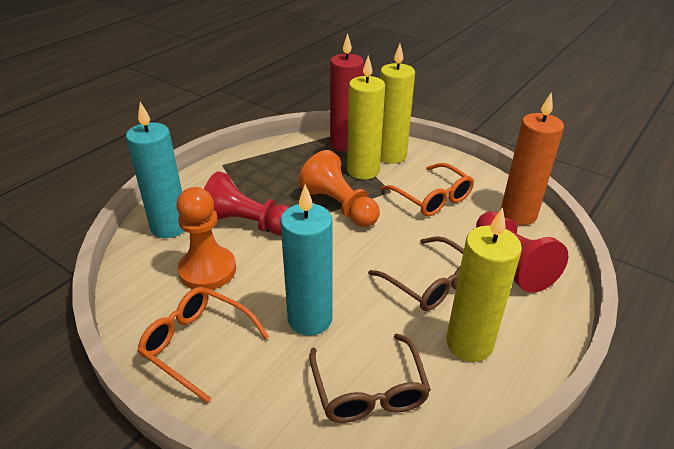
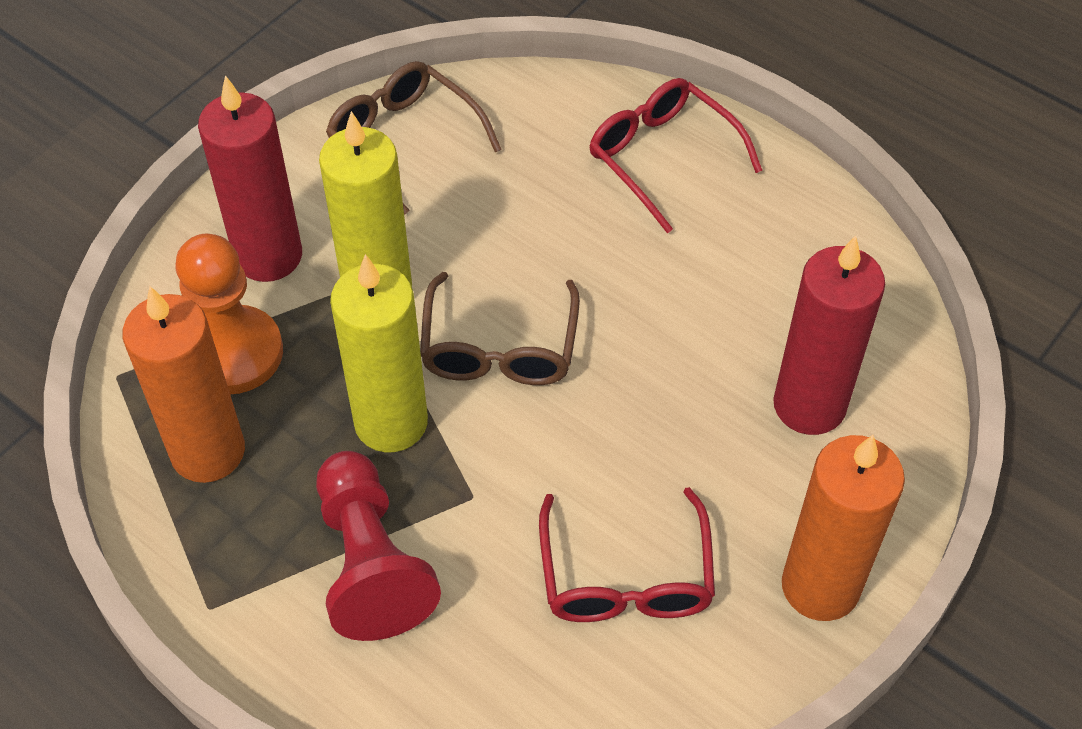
orange candle: [501,92,564,225] = 1 -> [122,286,245,483] [782,435,905,621] = 2
orange glasses: [137,287,269,403] [380,163,474,216] = 2 -> none = 0
orange pawn: [176,187,236,290] [298,150,380,227] = 2 -> [176,234,283,394] = 1
red candle: [330,33,364,152] = 1 -> [198,75,302,282] [773,235,885,435] = 2
red glasses: none = 0 -> [539,487,715,622] [589,78,762,233] = 2
red pawn: [204,171,289,236] [476,211,568,293] = 2 -> [316,451,441,641] = 1
turquoise candle: [126,102,184,238] [280,185,333,336] = 2 -> none = 0
yellow candle: [347,55,385,180] [380,44,415,164] [446,207,522,362] = 3 -> [319,111,412,286] [330,254,428,452] = 2

